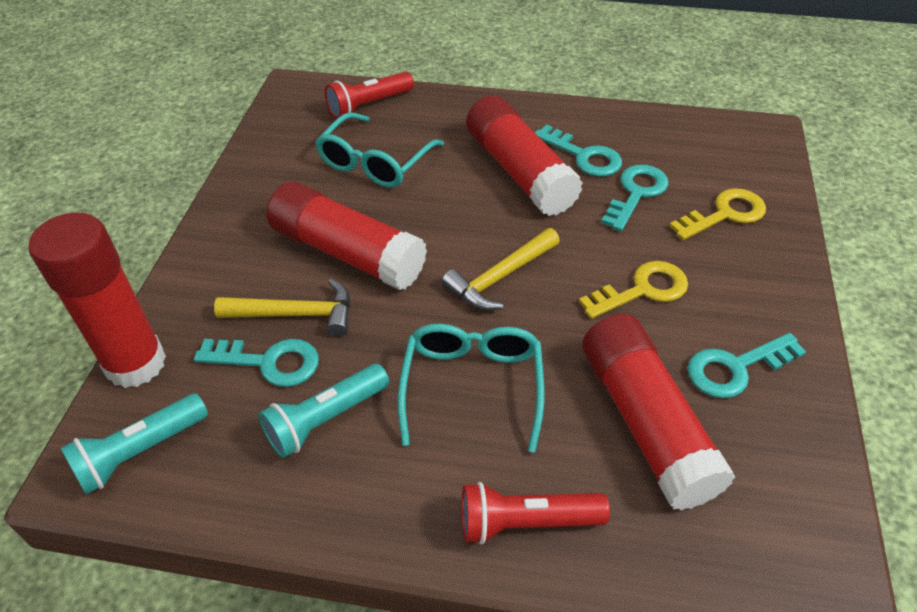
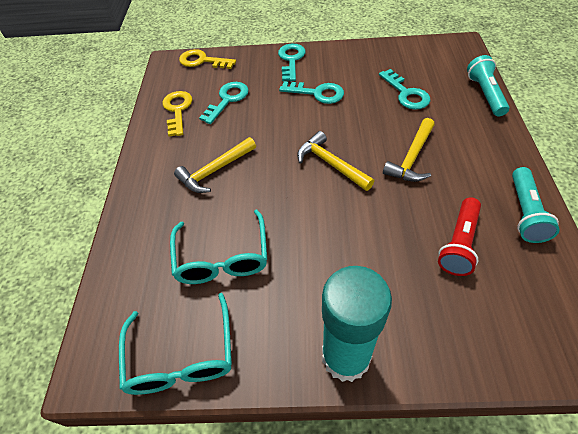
red flashlight: [325,72,414,119] [462,482,610,544] = 2 -> [438,197,481,276] = 1
red glue stick: [29,212,166,388] [267,181,427,290] [466,95,583,216] [582,314,735,510] = 4 -> none = 0
turquoise glue stick: none = 0 -> [322,266,392,382] = 1
yellow hammer: [214,279,351,337] [442,228,560,310] = 2 -> [174,137,256,193] [297,131,374,191] [383,118,435,182] = 3

